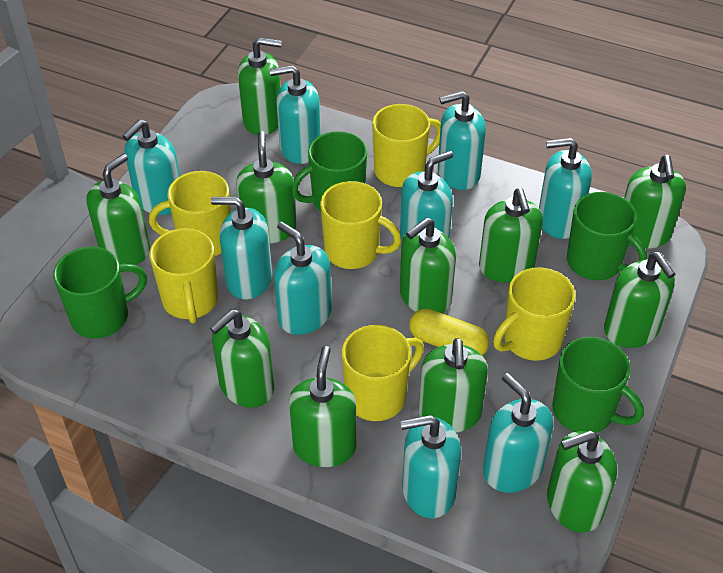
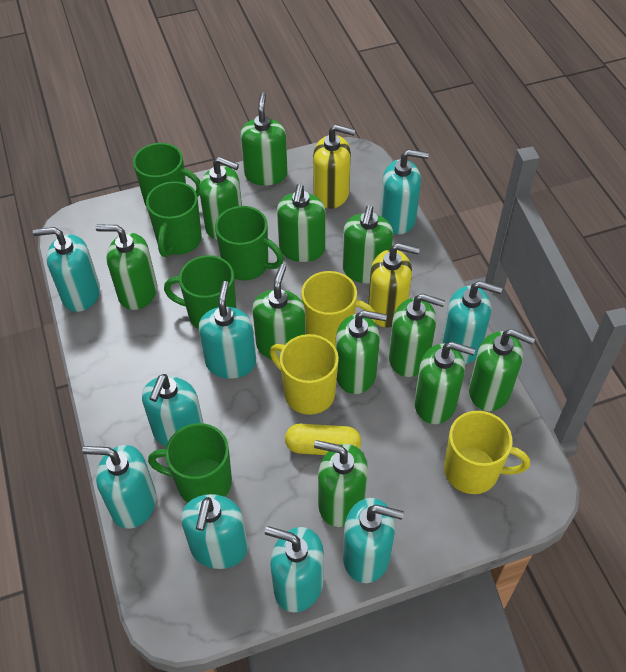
green mug: [53,247,147,339] [294,131,367,211] [552,337,644,433] [567,192,647,280] = 4 -> [133,143,201,207] [146,181,202,257] [148,423,232,503] [164,255,236,329] [215,206,284,280] = 5
yellow mug: [149,171,231,256] [149,228,218,323] [320,181,402,269] [342,325,424,421] [372,104,441,187] [493,267,575,361] = 6 -> [270,334,339,415] [301,271,376,348] [444,411,530,494] = 3
yellow soap dispenser: none = 0 -> [313,125,355,209] [368,243,420,327] = 2

